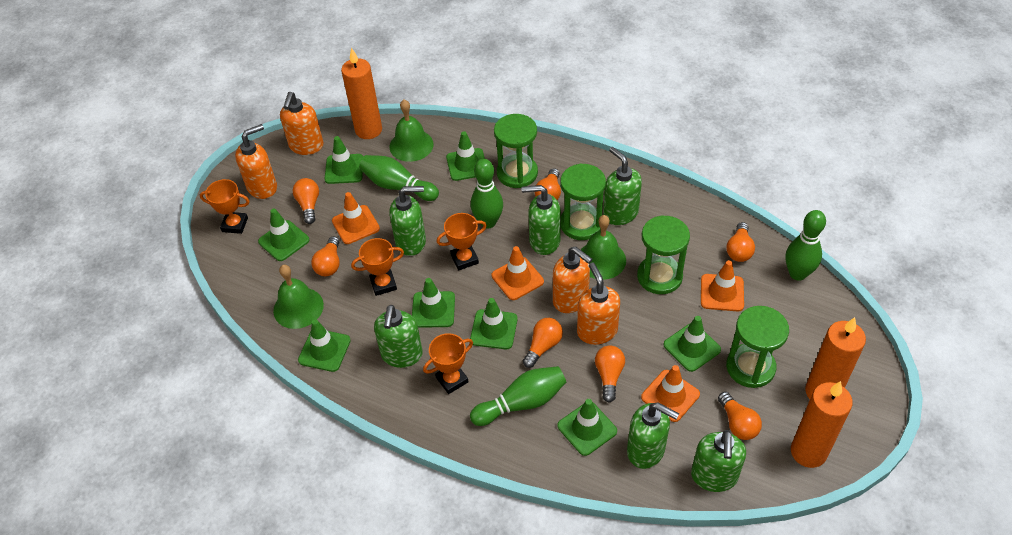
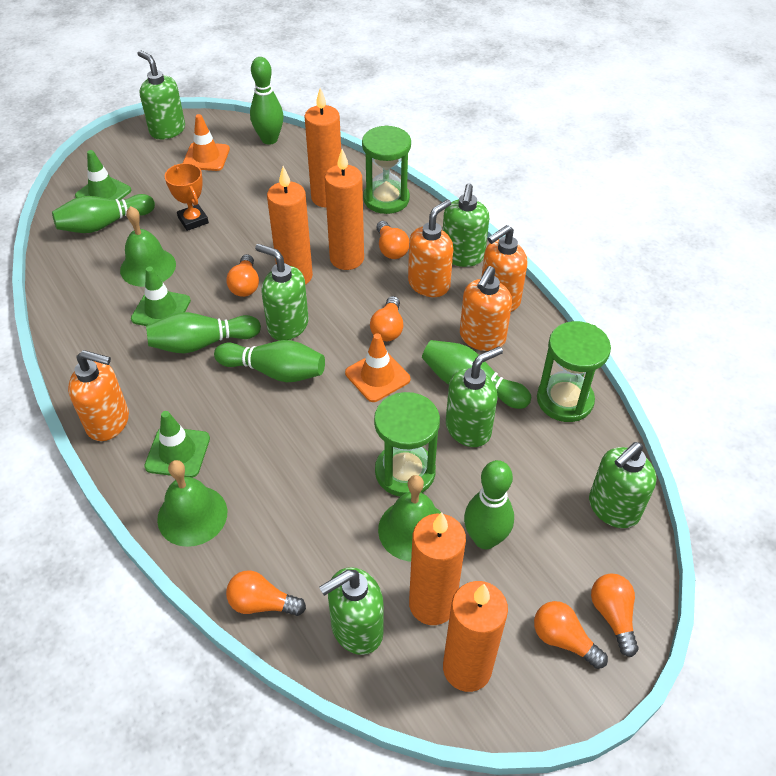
green bowling pin: [359,155,439,201] [470,366,566,426] [471,159,503,229] [785,210,826,281] = 4 -> [52,194,155,233] [146,312,261,354] [214,340,325,382] [250,57,284,145] [422,340,531,409] [464,460,514,549] = 6
green hourglass: [494,114,538,188] [560,164,606,240] [637,215,690,294] [726,306,789,388] = 4 -> [362,125,411,214] [374,392,440,497] [537,321,611,422] = 3
green traffic cone: [258,209,309,261] [298,319,351,372] [324,136,363,184] [412,278,455,328] [446,131,485,181] [470,298,518,349] [557,399,617,456] [663,316,721,372] = 8 -> [75,150,131,201] [131,267,191,326] [144,411,210,478] = 3
orange candle: [341,48,382,139] [791,381,853,468] [805,317,866,399] = 3 -> [267,166,313,285] [305,88,341,207] [324,149,364,270] [409,512,466,625] [443,581,508,692] = 5
orange light bulb: [293,178,319,224] [311,236,339,276] [523,318,563,368] [535,168,561,200] [595,345,625,402] [718,392,762,440] [726,222,755,262] = 7 -> [226,254,259,297] [226,570,306,616] [370,296,403,341] [376,221,409,259] [534,601,608,669] [591,573,639,657] = 6
orange traffic cone: [332,192,380,244] [492,246,544,300] [641,365,700,422] [701,260,744,311] = 4 -> [183,114,230,171] [345,333,410,402] = 2
orange trophy: [200,179,250,234] [351,238,404,296] [423,333,473,394] [437,213,487,270] = 4 -> [165,163,209,231] = 1

